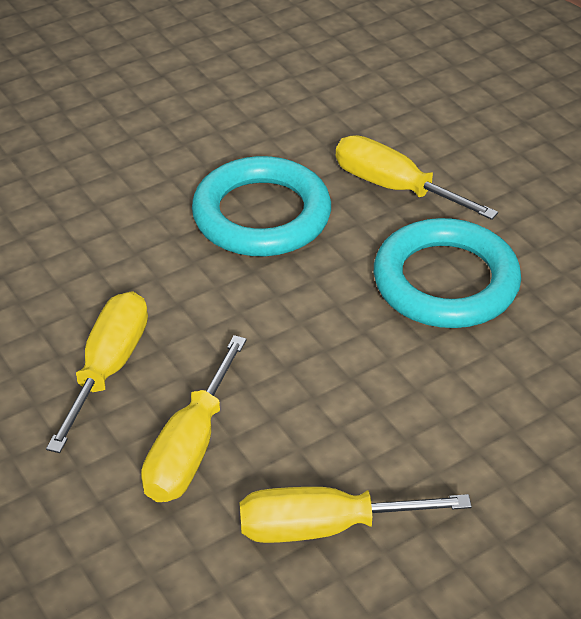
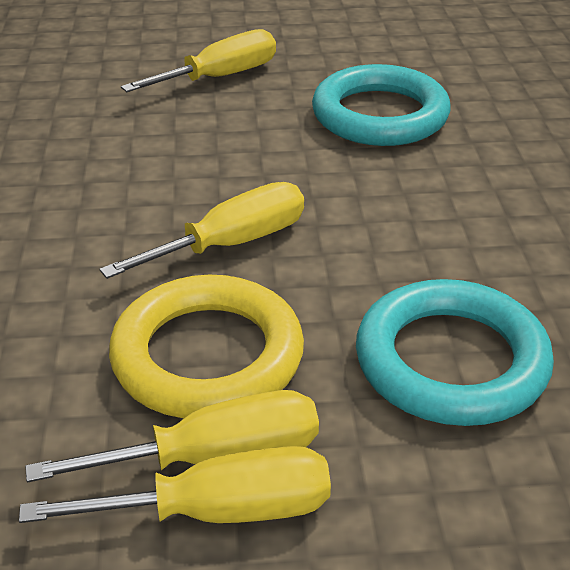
yellow ring: none = 0 -> [109,275,304,418] = 1

